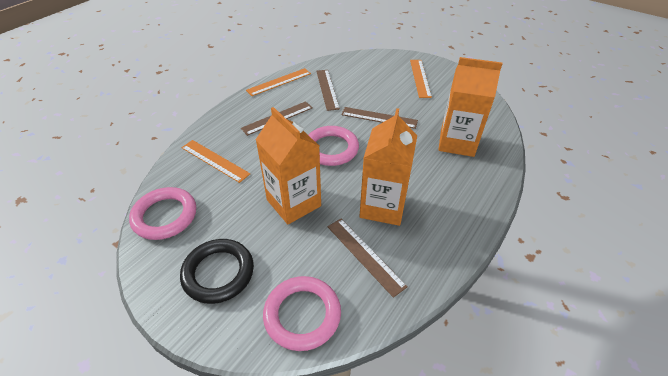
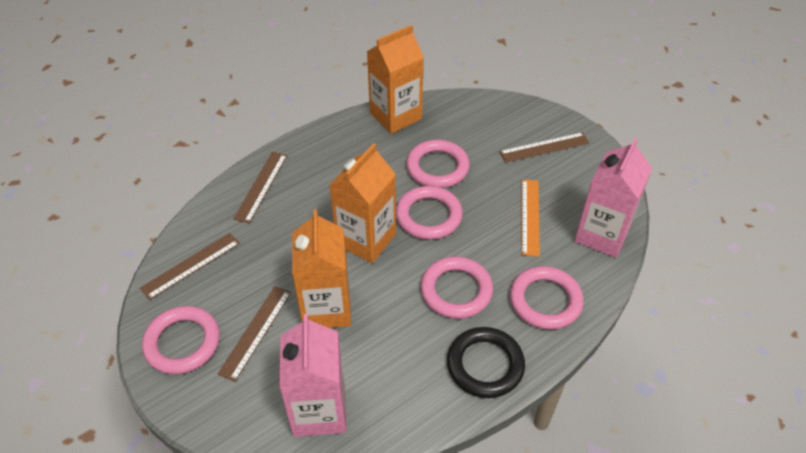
orange ruler: [181,140,250,183] [246,68,311,96] [410,60,432,98] = 3 -> [521,180,540,257] = 1
pink carton: none = 0 -> [279,314,346,437] [575,138,652,258] = 2
pink ring: [129,187,196,240] [263,276,341,351] [308,126,359,166] = 3 -> [142,306,220,374] [396,186,463,240] [406,140,470,188] [421,256,493,319] [510,266,584,330] = 5

